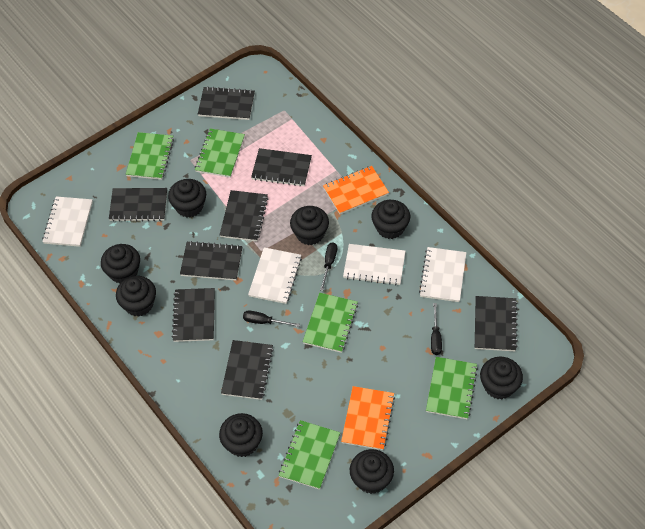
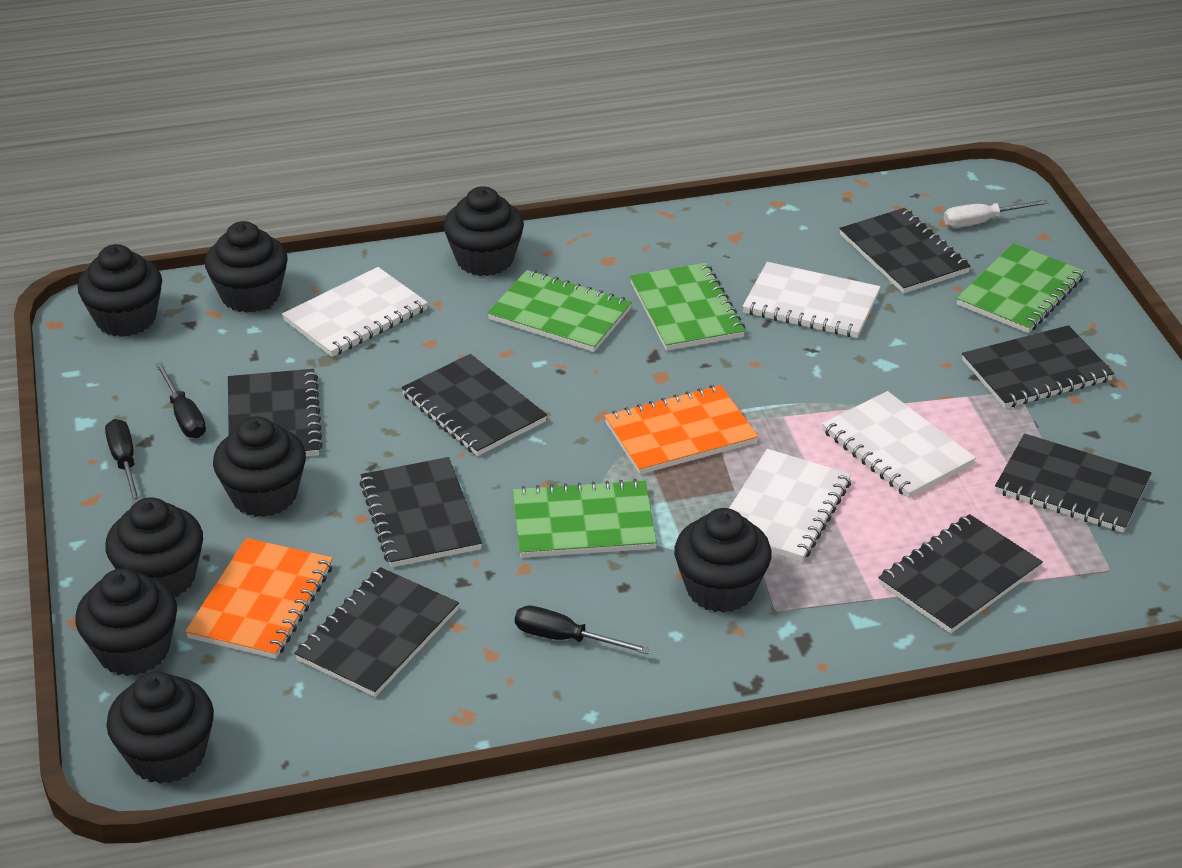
green notebook: [126,132,174,180] [195,128,245,178] [279,420,340,490] [303,293,358,353] [426,357,478,419] = 5 -> [487,270,632,352] [513,479,657,558] [630,263,745,351] [956,243,1085,333] = 4
white screwdriver: none = 0 -> [944,199,1049,228] = 1

